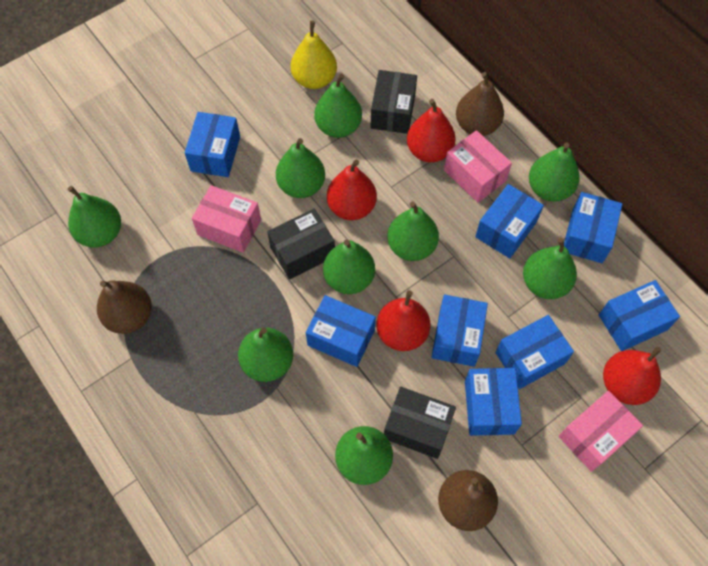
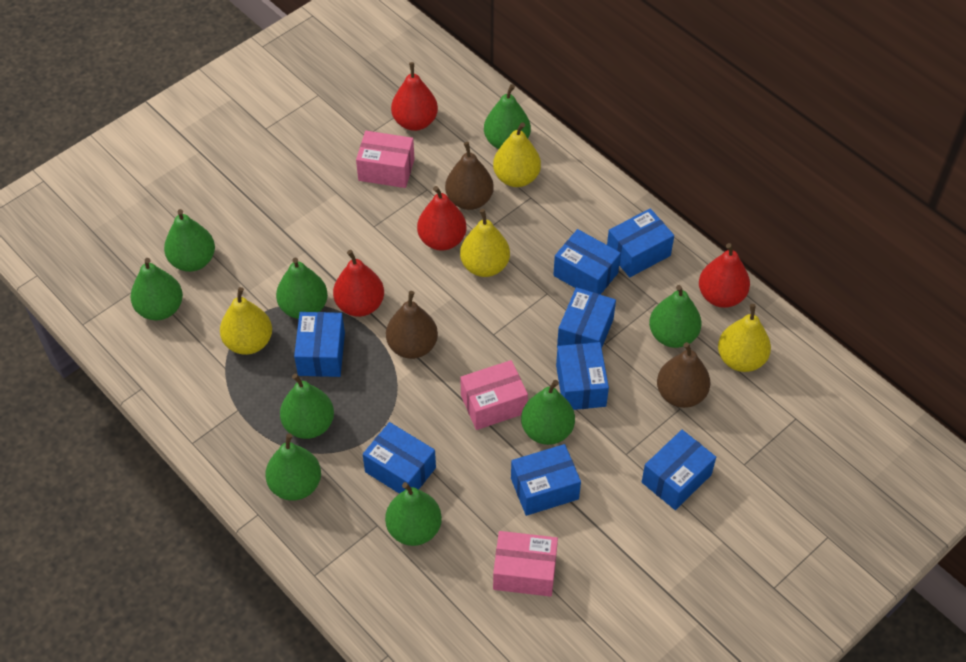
black box: [267,209,335,280] [370,70,417,134] [384,387,456,459] = 3 -> none = 0
yellow pear: [291,21,337,89] = 1 -> [220,287,272,355] [460,209,510,277] [493,122,541,187] [718,304,771,372] = 4

